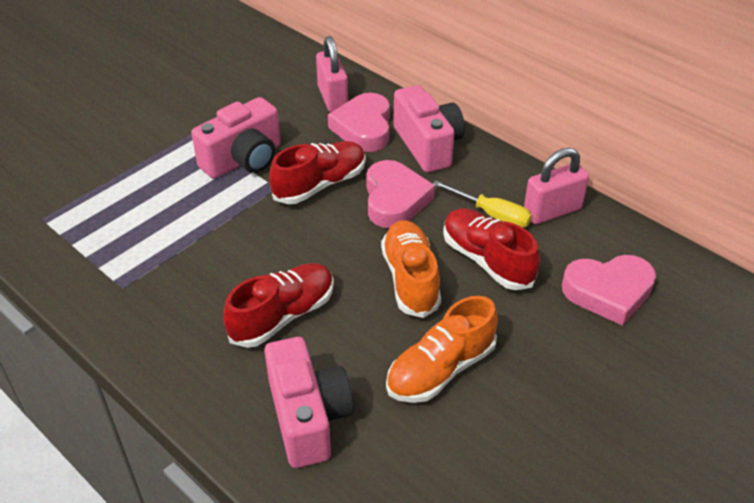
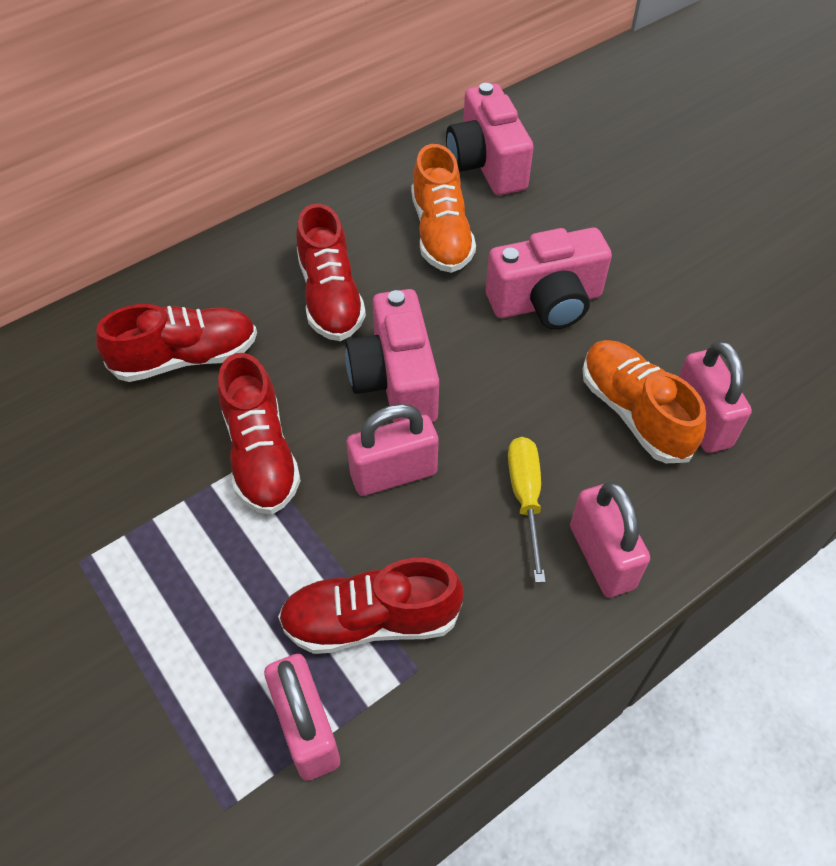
pink heart: [328,93,390,152] [366,160,435,228] [562,255,656,326] = 3 -> none = 0
pink padlock: [316,36,348,112] [524,148,589,224] = 2 -> [264,654,340,781] [347,404,439,496] [570,481,650,598] [678,341,752,453] = 4
red shoe: [223,263,334,348] [269,141,366,204] [443,208,540,290] = 3 -> [96,304,257,382] [218,353,301,515] [278,558,464,654] [296,204,366,341] = 4

